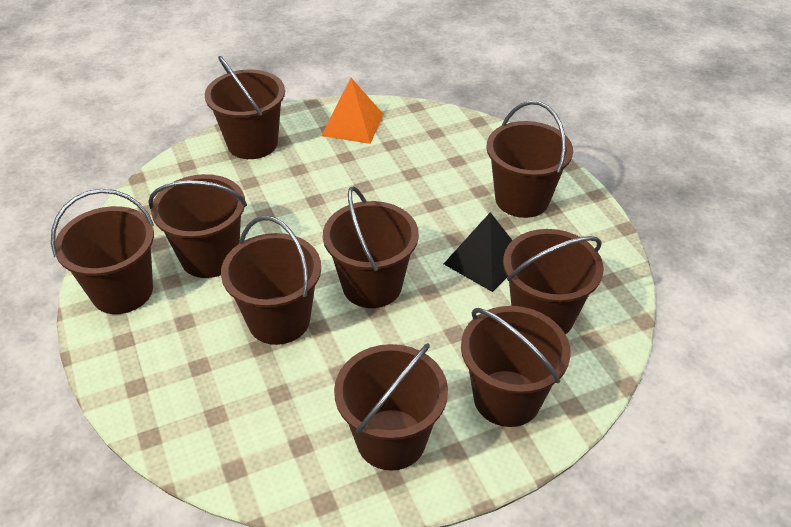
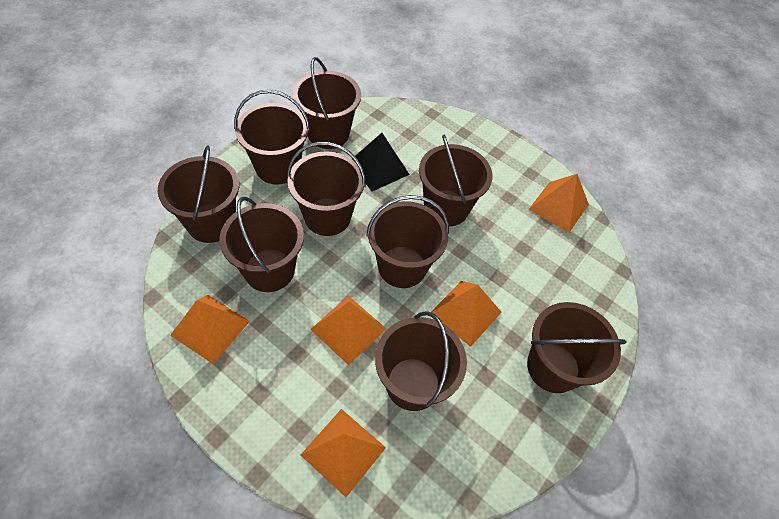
orange pyramid: [322,78,384,144] = 1 -> [170,295,250,364] [301,409,386,497] [310,296,386,365] [431,281,501,347] [529,174,589,233] = 5

